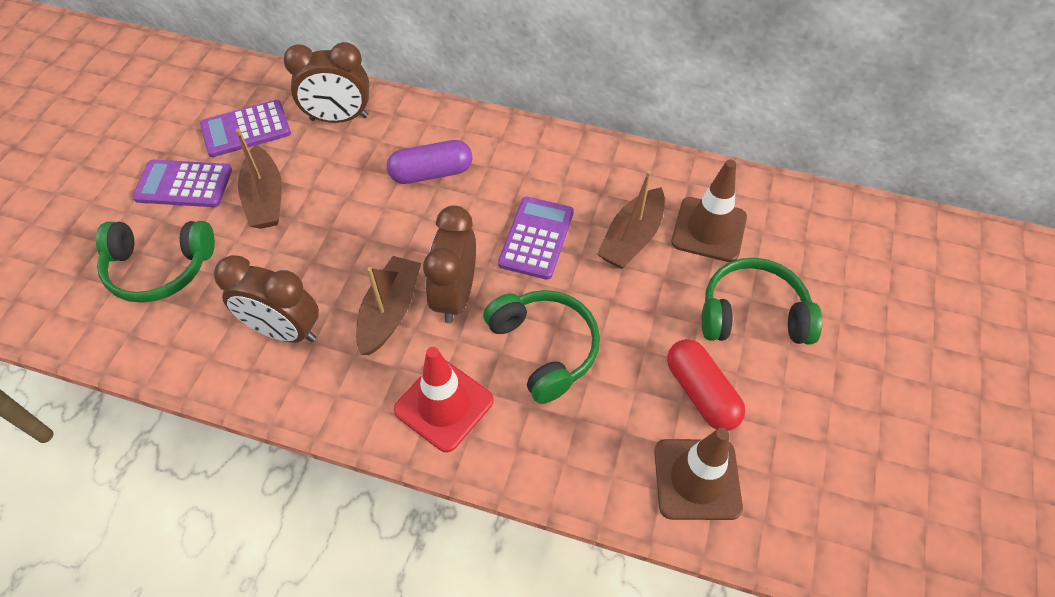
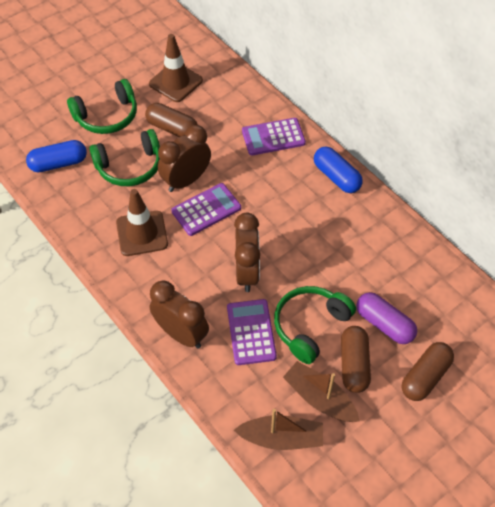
blue capsule: none = 0 -> [26,140,87,172] [314,147,363,193] = 2
brown boat: [236,129,282,229] [356,256,421,355] [597,170,665,269] = 3 -> [234,409,323,450] [283,361,359,422] = 2
brown capsule: none = 0 -> [145,103,198,137] [341,326,371,393] [402,342,454,401] = 3
red capsule: [667,339,746,431] = 1 -> none = 0
red traffic cone: [394,347,494,452] = 1 -> none = 0

